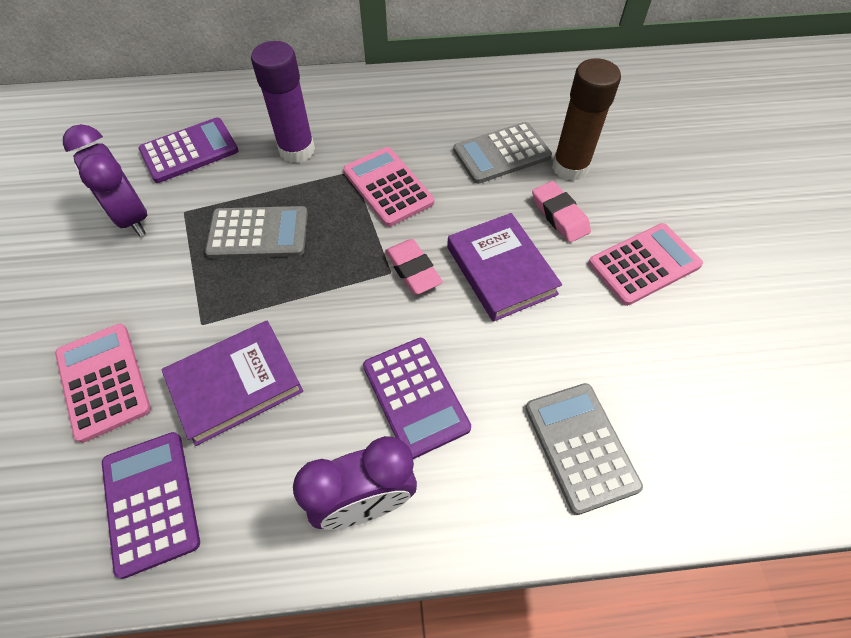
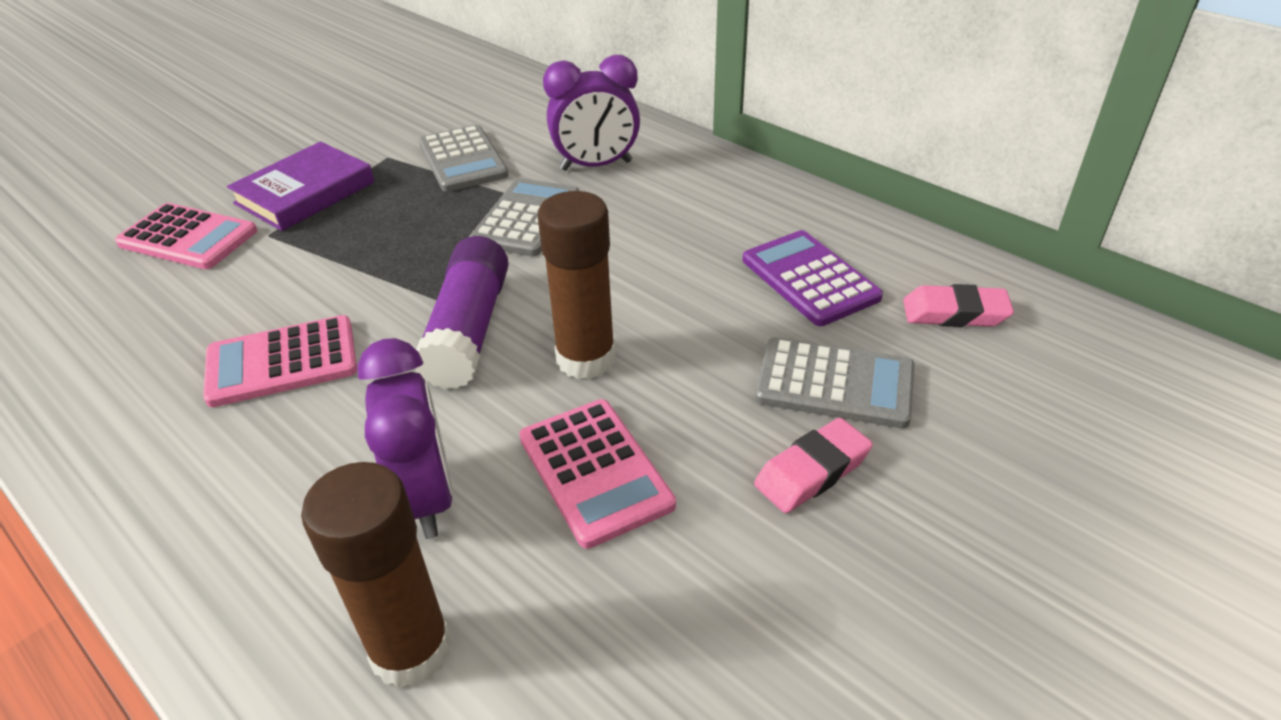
brown glue stick: [552,58,621,181] = 1 -> [301,462,452,688] [537,191,615,379] = 2
purple book: [161,320,303,446] [447,213,562,322] = 2 -> [227,141,374,231] = 1
purple calculator: [102,432,200,579] [139,118,239,183] [363,338,471,459] = 3 -> [743,230,883,326] = 1

